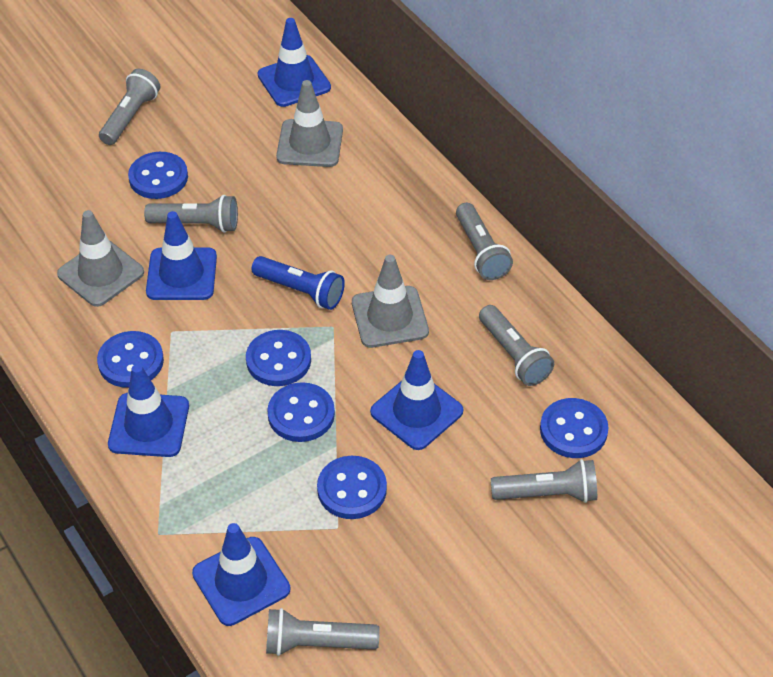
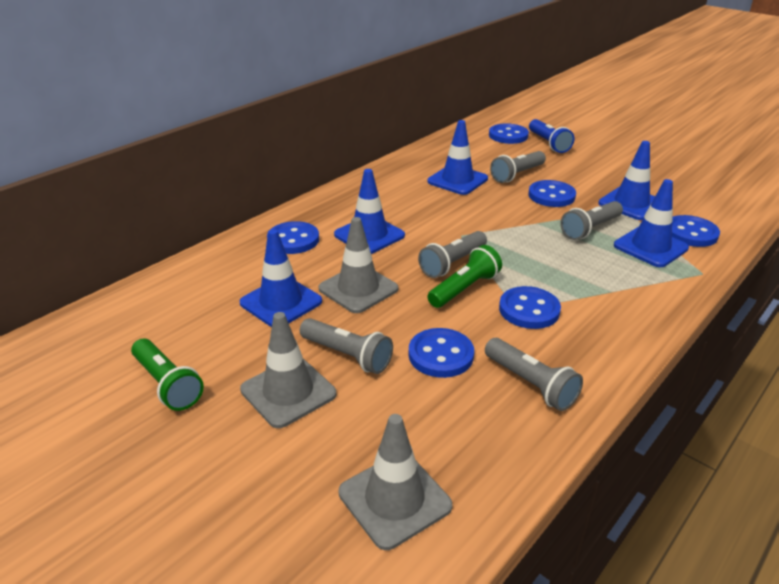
green flashlight: none = 0 -> [131,338,204,411] [427,245,502,308] = 2
grey flashlight: [99,69,160,145] [144,195,238,233] [266,608,380,656] [456,203,513,280] [479,305,554,386] [491,459,597,503] = 6 -> [300,318,393,374] [418,231,487,278] [485,338,583,411] [490,151,546,183] [560,201,623,240] = 5

